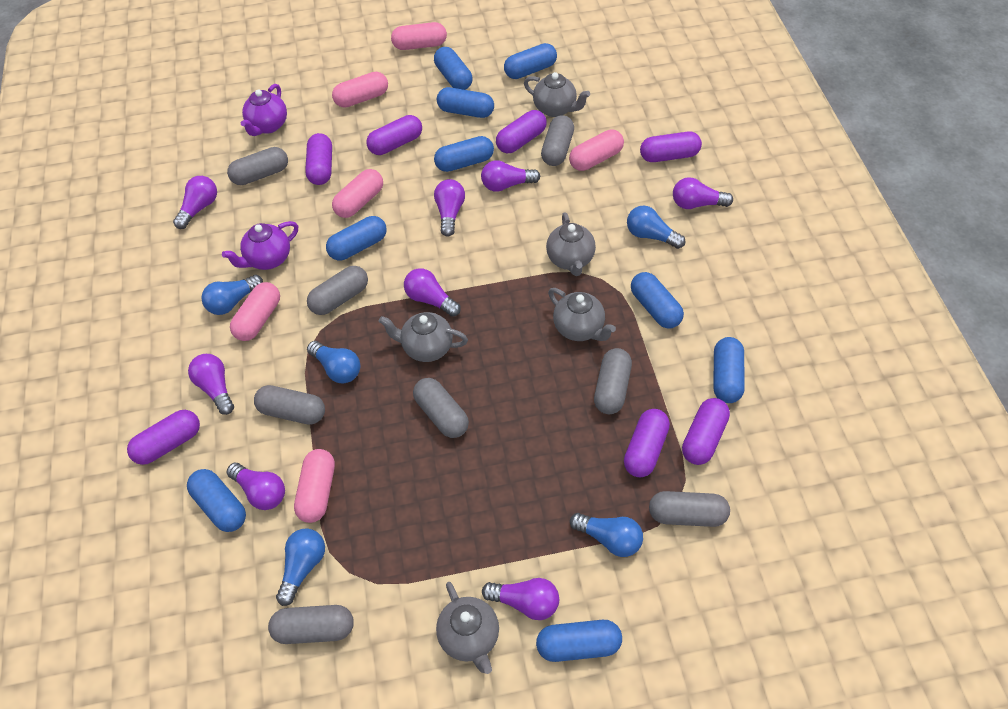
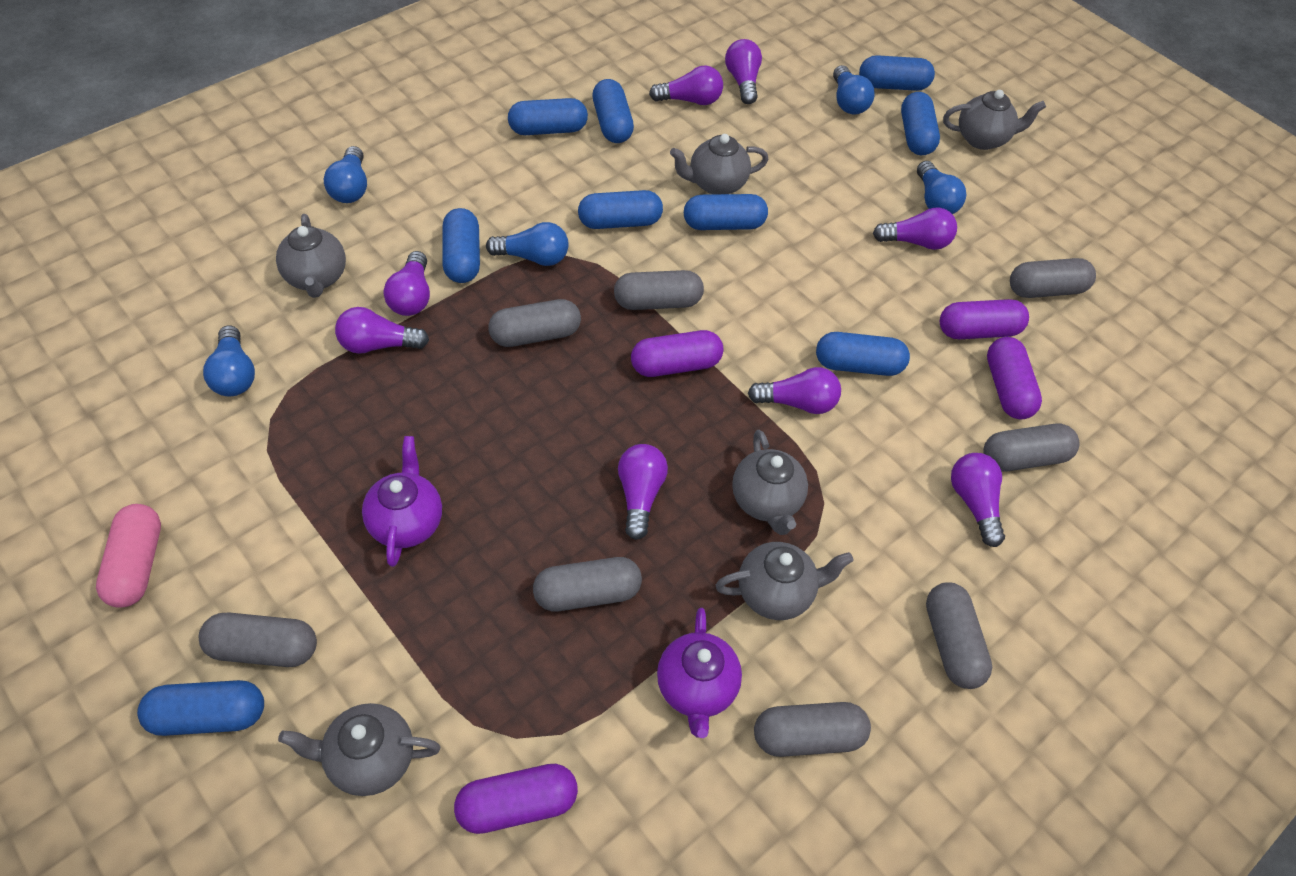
grey teapot: [379,312,468,362] [436,582,499,674] [524,72,590,117] [546,213,596,276] [548,288,616,341] = 5 -> [276,214,346,298] [278,703,440,796] [670,134,768,194] [716,542,853,620] [732,430,808,535] [943,90,1046,150] = 6
pink capsule: [230,282,280,341] [294,449,335,523] [332,72,388,108] [332,169,383,218] [391,22,447,50] [569,129,624,171] = 6 -> [96,504,161,608] = 1
purple capsule: [127,410,200,465] [305,133,332,185] [366,115,422,155] [496,110,547,153] [624,409,670,477] [640,132,702,162] [682,398,730,465] = 7 -> [454,764,578,834] [631,330,724,377] [940,299,1029,339] [987,337,1042,420] = 4

